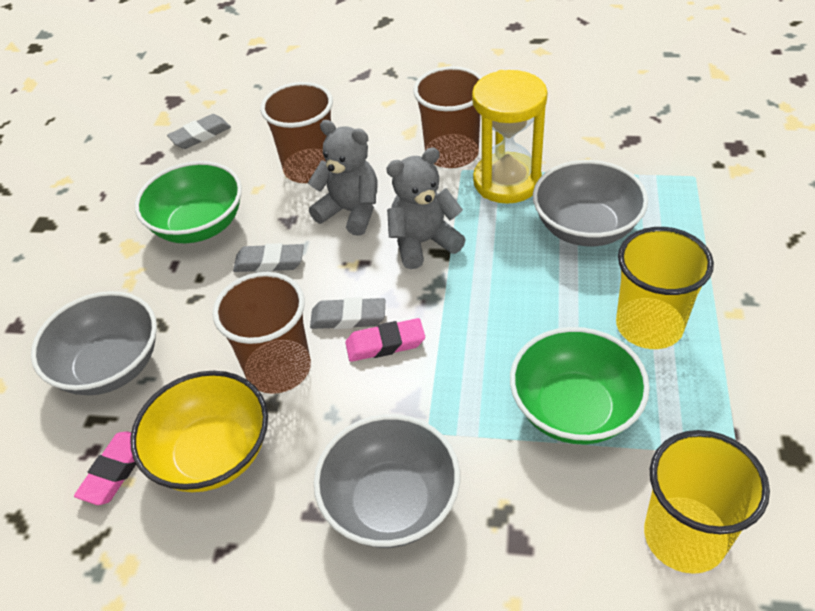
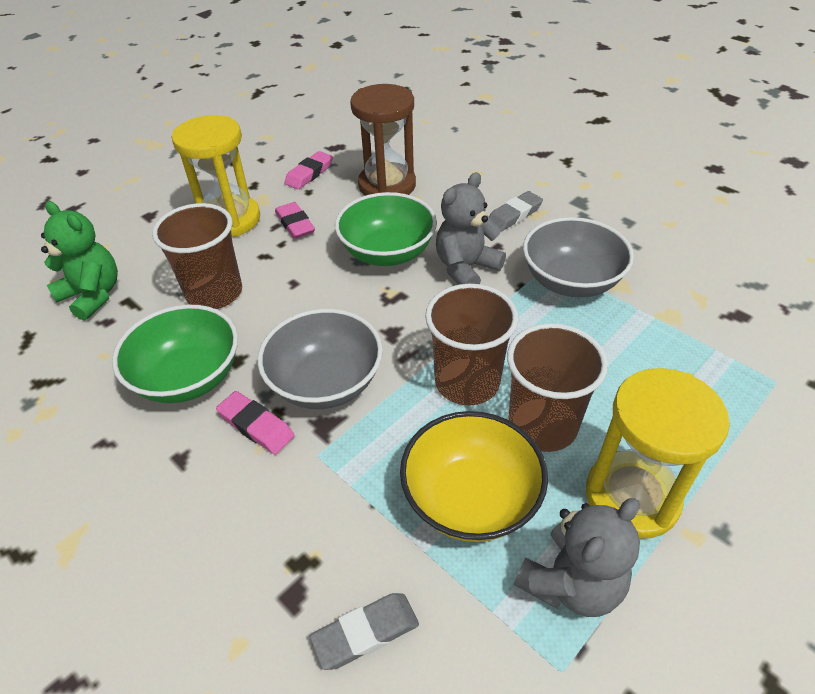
brown hourglass: none = 0 -> [350,84,416,196] = 1
green teddy bear: none = 0 -> [41,201,118,321] = 1
grey bowl: [31,291,157,395] [314,414,460,548] [533,160,648,246] = 3 -> [258,309,383,409] [523,217,634,298] = 2
grey eraser: [167,114,231,149] [233,243,304,272] [310,297,385,329] = 3 -> [310,593,419,670] [489,191,543,231] = 2
pink eraser: [74,431,136,505] [345,318,425,362] = 2 -> [216,391,295,455] [275,202,315,239] [284,151,333,190] = 3
yellow cup: [616,227,714,349] [644,430,770,574] = 2 -> none = 0
yellow hourglass: [472,70,548,204] = 1 -> [172,115,260,237] [586,368,730,539] = 2

